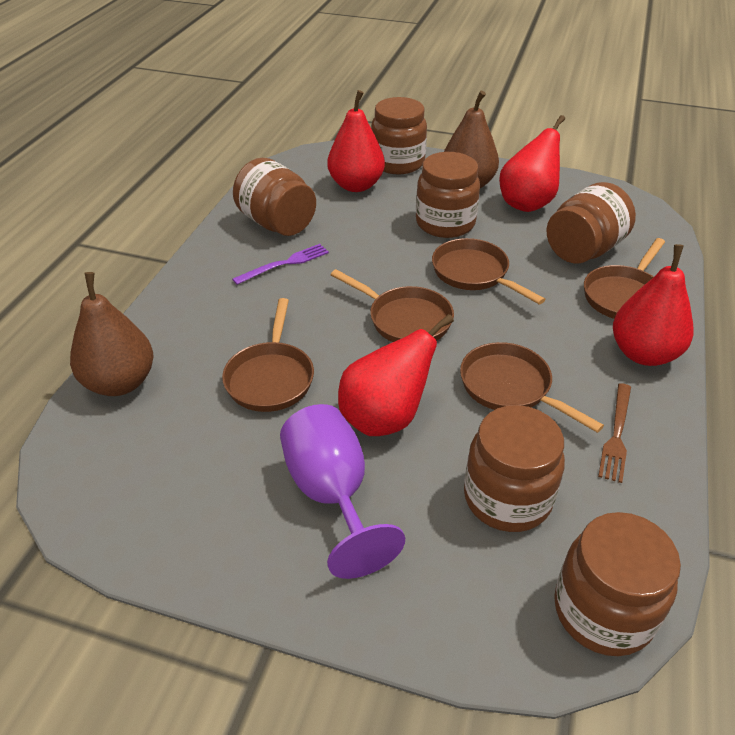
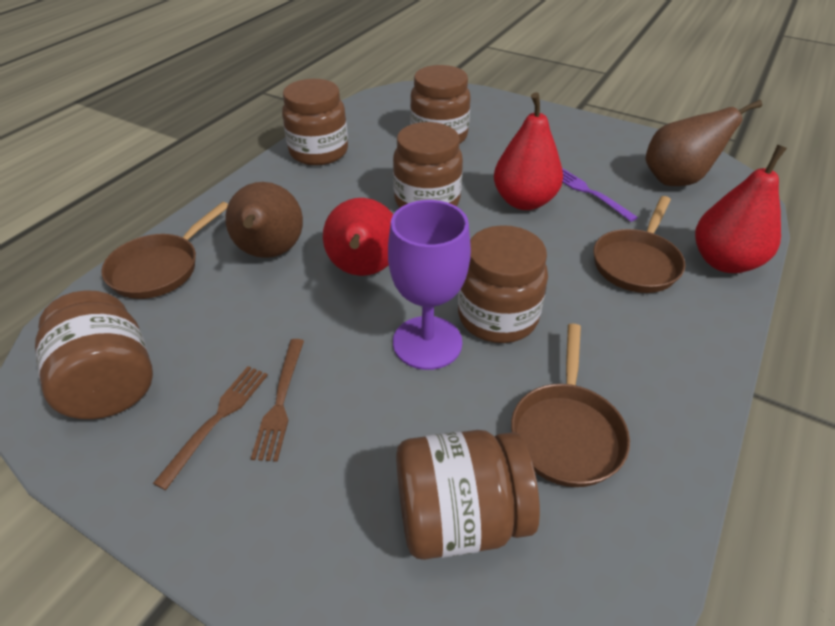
brown fork: [598,383,631,483] = 1 -> [153,366,268,490] [251,339,304,462] = 2
brown pan: [222,298,314,412] [331,269,454,342] [432,238,545,304] [460,342,604,433] [584,238,665,319] = 5 -> [101,202,228,299] [511,324,630,487] [593,196,685,293] = 3
red pear: [328,90,385,192] [338,314,454,436] [499,115,565,212] [613,244,694,366] = 4 -> [323,198,393,276] [494,92,563,210] [695,145,787,273] = 3

